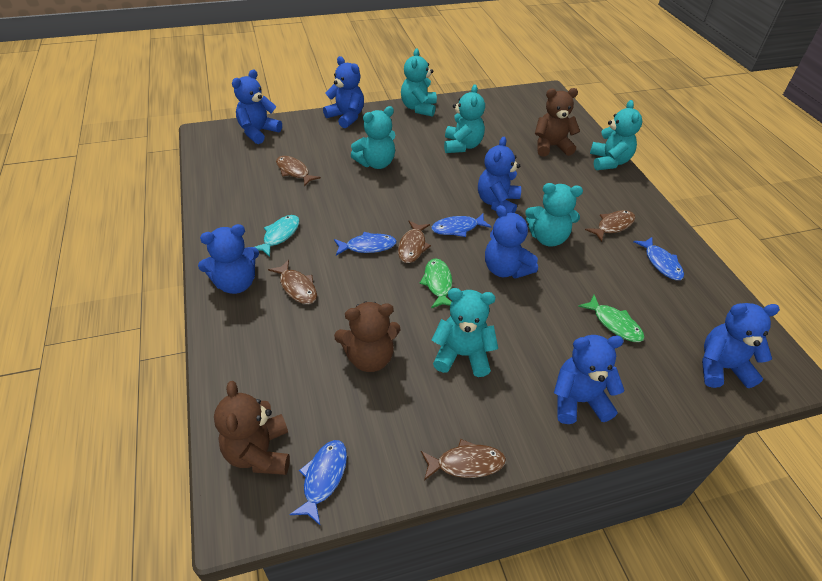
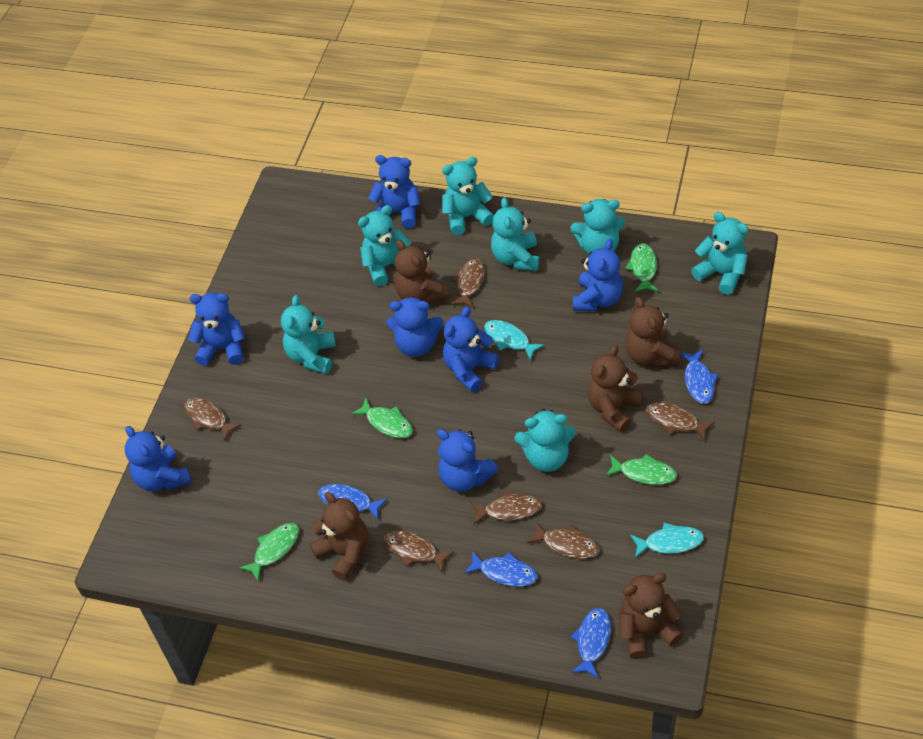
brown fish: [268,259,317,304] [276,156,321,187] [398,221,431,263] [421,439,506,481] [585,210,635,242] = 5 -> [184,397,241,442] [384,531,454,572] [451,258,485,308] [471,491,542,524] [527,521,600,559] [646,402,715,441] = 6
brown teddy bear: [214,381,290,475] [334,302,400,372] [535,88,580,157] = 3 -> [310,492,368,580] [395,240,449,304] [588,345,643,432] [619,573,683,659] [625,297,680,368] = 5
green fish: [420,258,452,308] [578,295,645,342] = 2 -> [239,523,299,581] [351,398,413,438] [606,454,677,485] [625,243,658,292] = 4
turquoise fish: [255,215,300,257] = 1 -> [484,320,545,361] [630,523,704,558] = 2
turquoise teddy bear: [351,106,395,169] [401,49,437,117] [432,288,498,377] [444,84,485,153] [525,183,583,247] [590,100,642,170] = 6 -> [281,295,336,374] [358,205,412,286] [442,157,494,235] [491,197,539,271] [515,409,576,472] [570,199,625,254] [691,212,748,295] = 7

